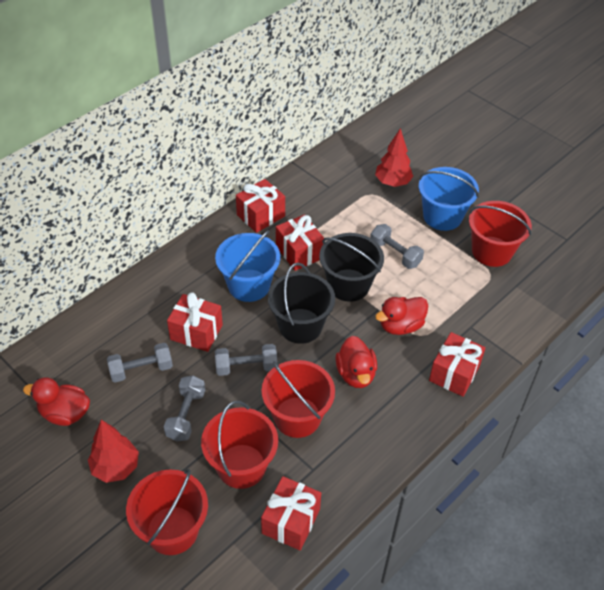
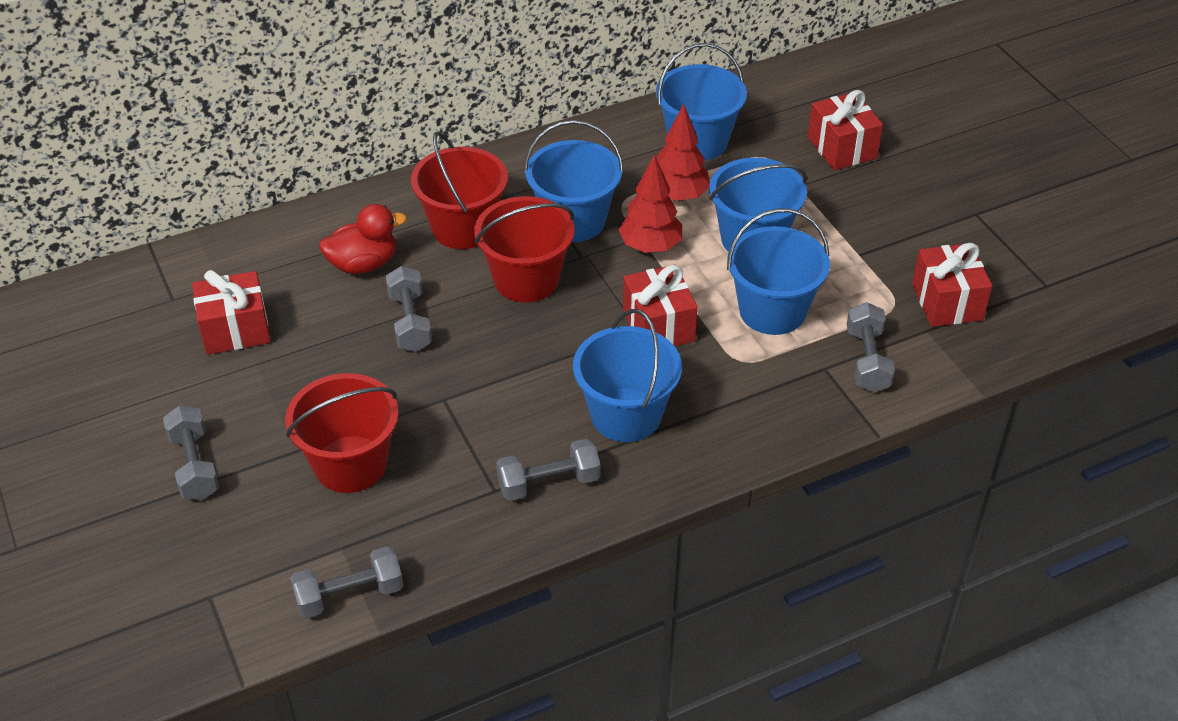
black bucket: [268,263,335,344] [319,233,384,302] = 2 -> none = 0
blue bucket: [215,230,280,302] [419,167,479,231] = 2 -> [524,120,624,242] [573,309,682,442] [656,43,747,160] [709,158,808,252] [727,208,830,335] = 5
grey dumbbell: [107,343,173,382] [164,376,205,441] [215,344,278,376] [370,224,424,269] = 4 -> [163,405,219,500] [290,546,403,618] [386,266,432,352] [496,439,601,501] [847,302,895,393] = 5
red bucket: [126,469,208,555] [201,401,278,489] [262,360,335,438] [469,201,532,267] = 4 -> [285,373,399,493] [411,131,508,249] [474,196,575,303] = 3
red duck: [23,377,90,426] [335,336,377,388] [375,297,428,335] = 3 -> [319,204,407,274] = 1
red gift: [167,292,223,352] [236,179,285,233] [261,476,321,550] [276,215,324,271] [429,332,486,397] = 5 -> [192,270,271,355] [623,265,698,346] [808,90,883,170] [912,243,992,327] = 4

